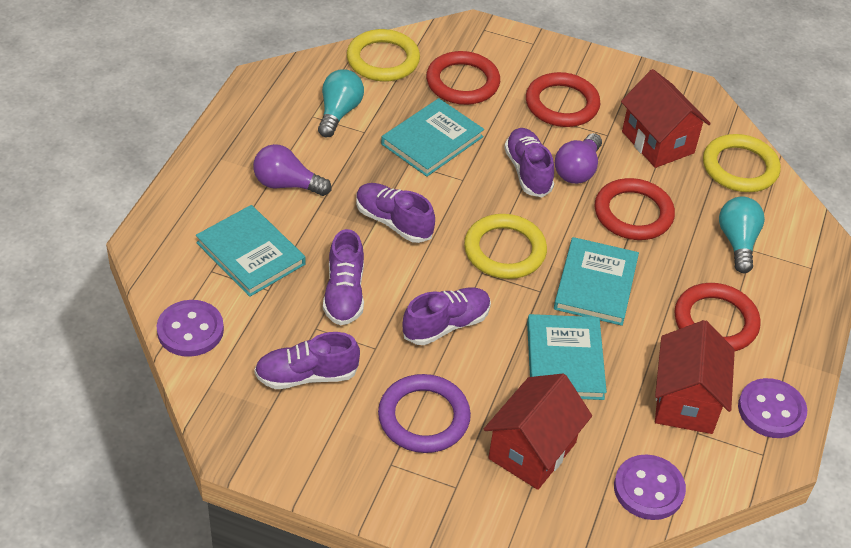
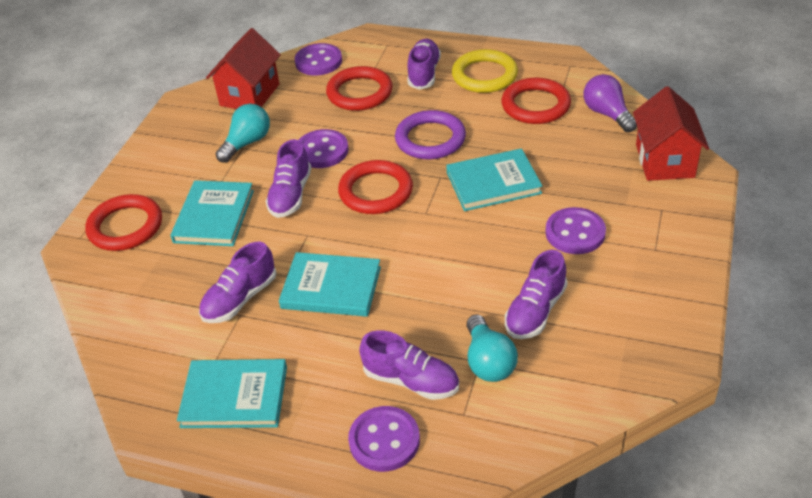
purple button: [157,300,224,357] [614,455,686,520] [738,378,807,438] = 3 -> [295,43,342,75] [299,129,349,168] [348,406,420,472] [545,207,606,254] = 4
purple light bulb: [253,144,331,196] [555,133,602,184] = 2 -> [584,74,637,132] = 1
red house: [484,374,592,490] [621,69,711,168] [655,320,735,434] = 3 -> [206,28,281,109] [633,86,709,181] = 2
yellow ring: [347,29,420,82] [464,214,547,279] [703,134,781,192] = 3 -> [452,49,518,93] = 1

